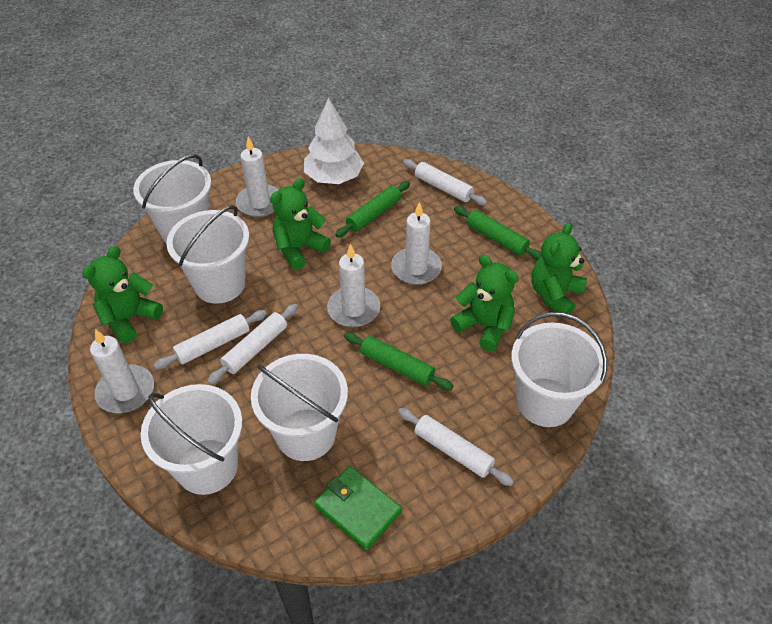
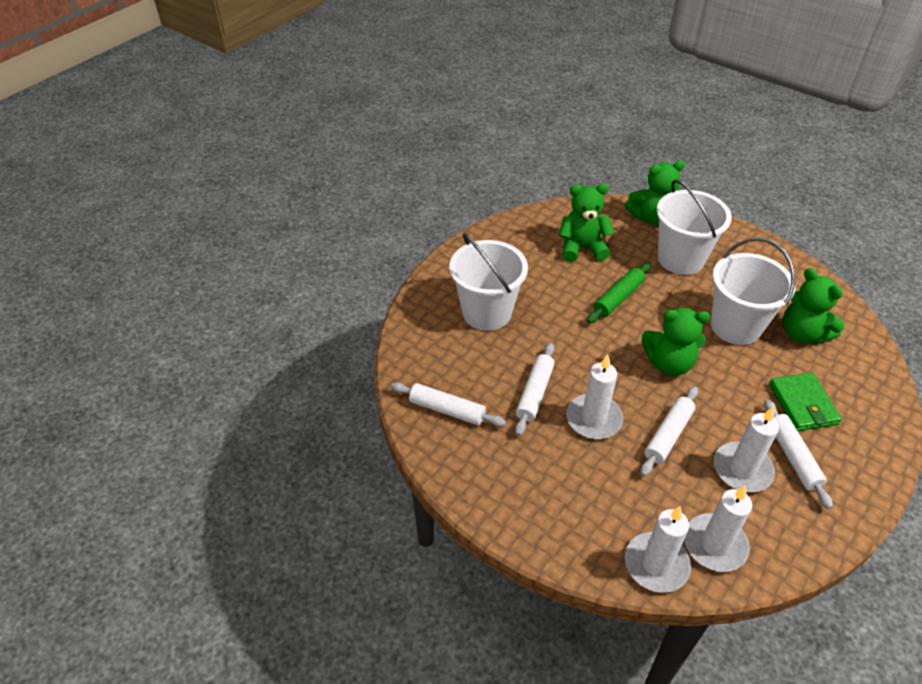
green rolling pin: [335,181,410,237] [344,332,454,390] [454,206,542,260] = 3 -> [587,262,651,323] = 1
white bucket: [133,154,211,243] [141,384,242,495] [166,205,249,304] [251,354,348,461] [511,312,607,427] = 5 -> [450,233,528,331] [657,179,732,275] [711,237,795,345] = 3
white tree: [304,98,364,184] = 1 -> none = 0

